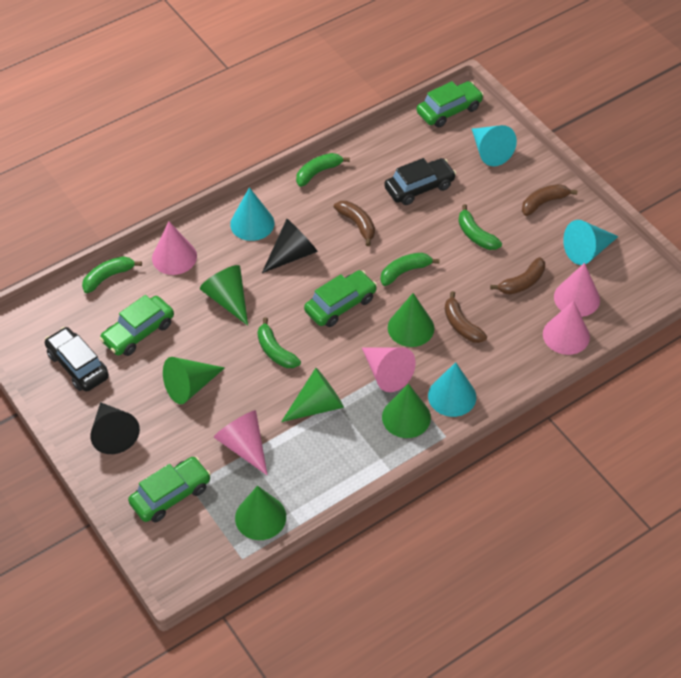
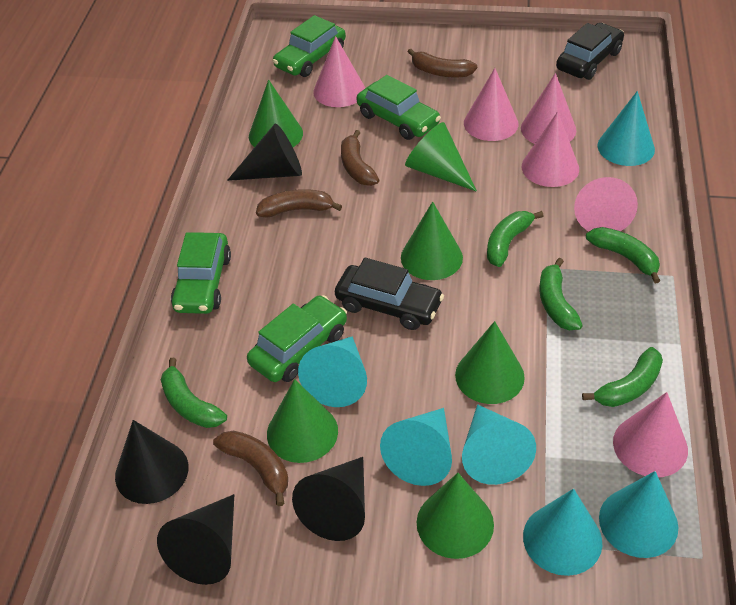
black cone: [90,402,140,454] [262,219,318,273] = 2 -> [115,420,189,504] [157,494,234,585] [227,123,302,181] [292,457,365,541] = 4
pink cone: [152,222,197,275] [214,410,268,475] [362,347,416,392] [543,300,590,355] [554,263,600,317] = 5 -> [313,36,365,107] [464,68,519,141] [521,73,576,144] [522,111,579,187] [574,177,638,231] [613,392,688,477] = 6
turquoise cone: [230,187,275,241] [428,362,476,417] [472,125,517,166] [563,220,619,265] = 4 -> [298,336,367,407] [380,408,452,486] [462,404,536,485] [523,489,602,576] [597,91,655,166] [599,471,678,558] = 6

